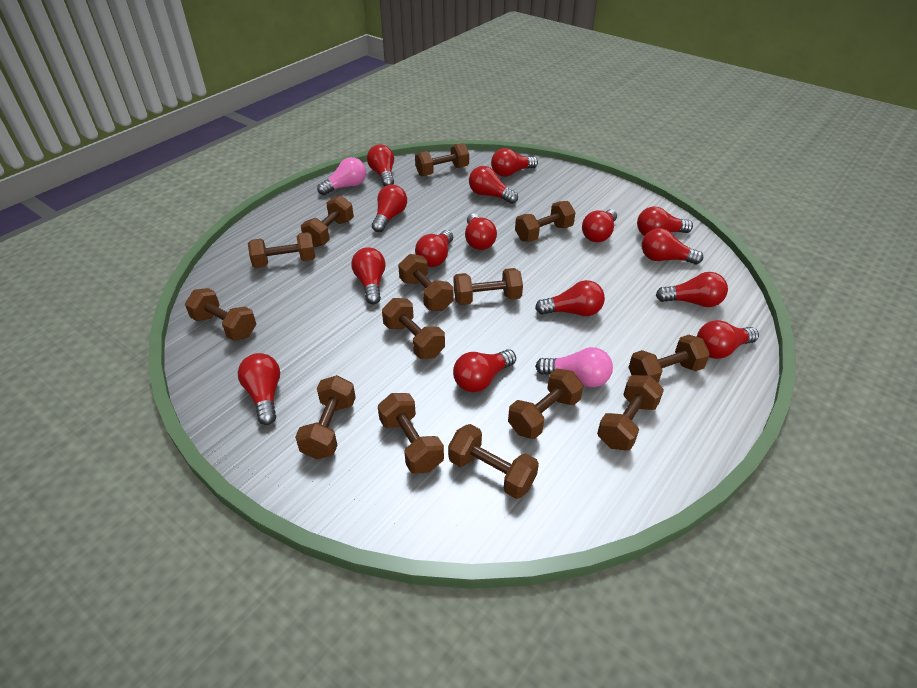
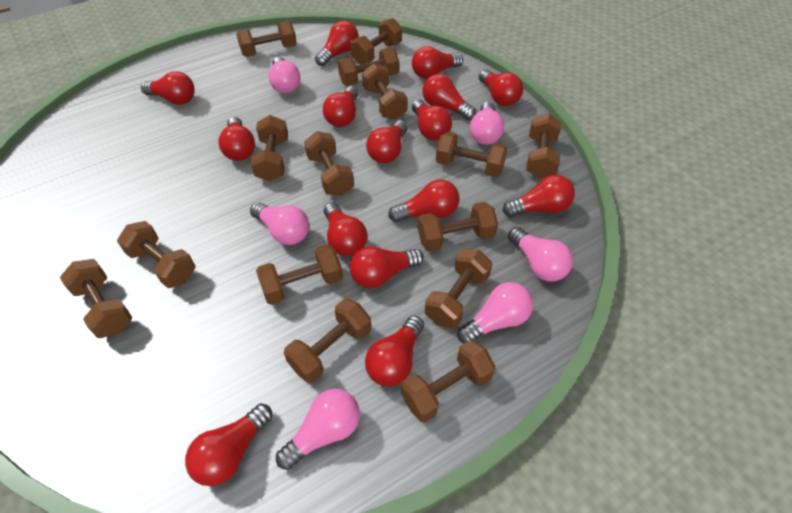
brown dumbbell: [185,288,256,341] [248,232,315,268] [295,375,356,459] [301,195,354,247] [378,393,444,474] [382,298,445,359] [398,254,453,311] [415,143,469,176] [448,424,539,499] [454,268,523,305] [508,369,583,439] [515,201,576,242] [597,375,664,451] [628,335,710,383] = 14 -> [60,259,132,338] [117,221,195,288] [236,21,297,57] [251,115,288,181] [256,244,343,305] [284,299,371,383] [304,131,354,196] [338,48,399,86] [350,18,402,64] [362,63,407,120] [401,340,496,422] [418,202,498,252] [425,249,492,329] [436,132,508,177] [526,113,561,179] = 15
pink light bulb: [317,157,366,195] [535,347,613,387] = 2 -> [250,202,309,245] [268,57,301,94] [276,389,360,470] [458,282,533,344] [470,102,504,145] [508,227,573,281] = 6

